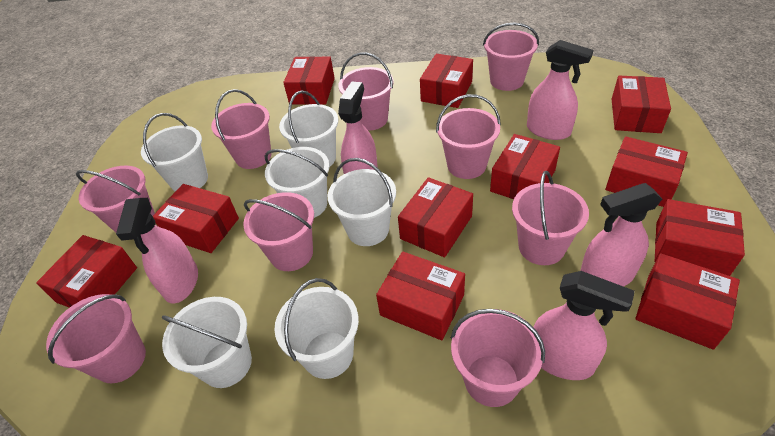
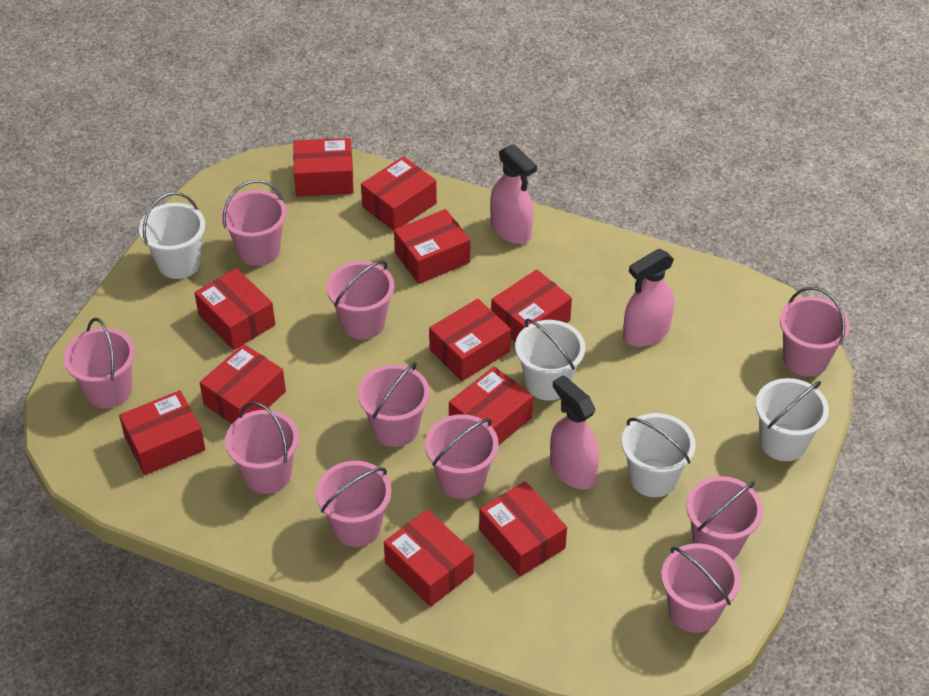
pink bucket: [46,294,146,384] [76,165,155,233] [211,89,272,169] [243,192,314,271] [338,52,394,131] [436,94,501,179] [451,309,545,407] [483,23,539,91] [512,171,589,265] = 9 -> [64,318,135,409] [221,180,287,266] [225,402,299,494] [316,461,392,547] [327,260,395,340] [358,362,430,447] [425,414,499,499] [661,543,740,633] [686,476,763,559] [780,287,850,376] = 10
pink spray bottle: [116,198,198,304] [338,81,378,174] [527,40,593,140] [533,271,635,380] [580,183,662,287] = 5 -> [490,144,537,244] [550,375,599,489] [623,249,674,347] = 3
white bucket: [141,113,208,192] [162,297,252,388] [264,147,330,218] [275,278,359,379] [279,90,338,166] [328,158,396,246] = 6 -> [139,192,205,279] [515,319,585,401] [622,413,696,497] [756,378,829,461] = 4

